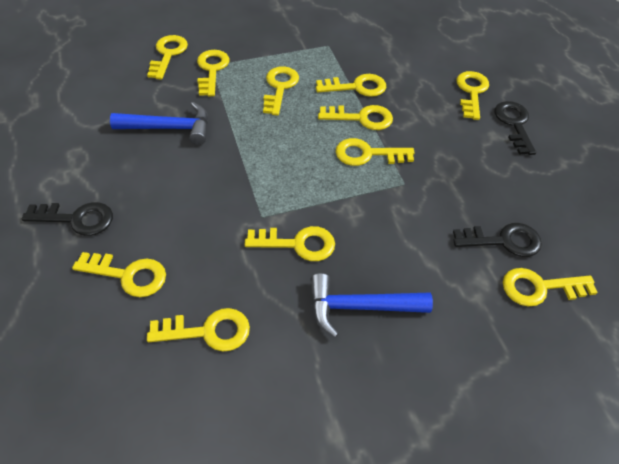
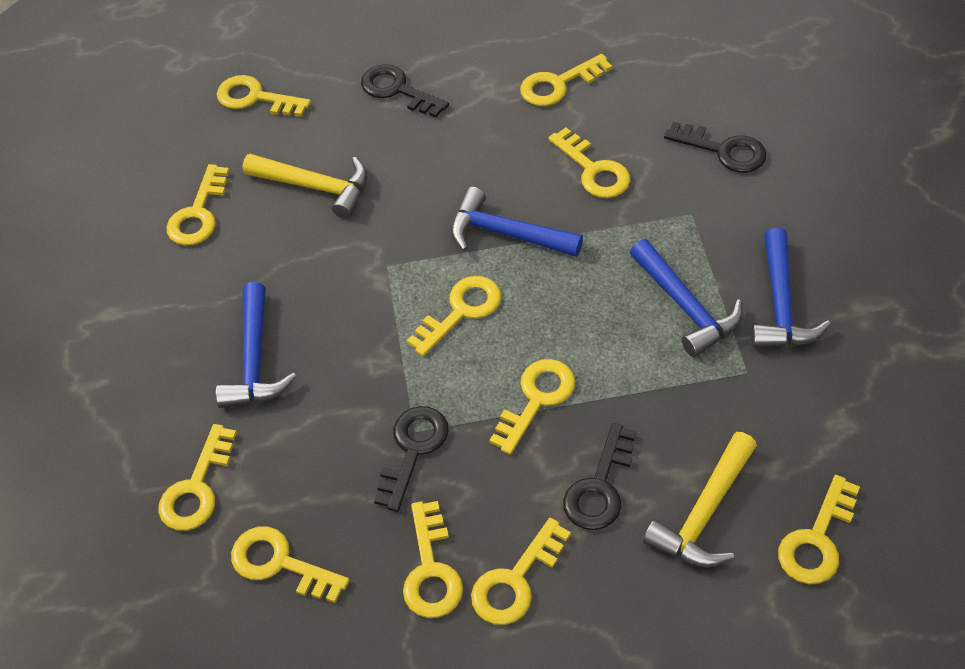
black key: [22,202,113,236] [453,223,542,257] [495,101,536,155] = 3 -> [361,64,449,118] [374,406,449,512] [563,423,637,530] [664,121,767,173] = 4
blue hammer: [110,102,208,145] [310,273,433,338] = 2 -> [216,282,297,408] [451,187,583,257] [630,239,743,357] [751,228,831,348] = 4
yellow hammer: none = 0 -> [242,154,367,219] [643,432,757,568] = 2

